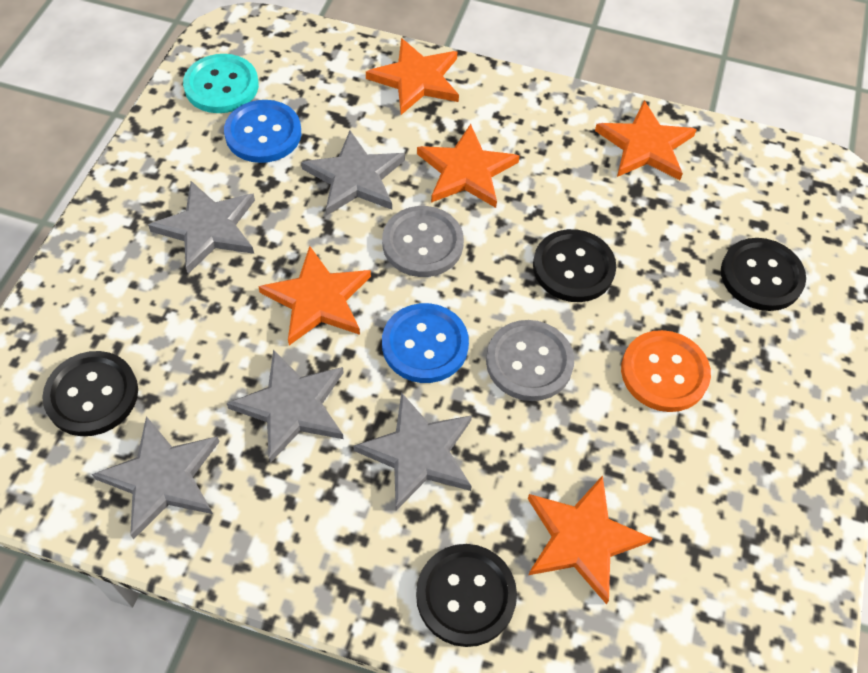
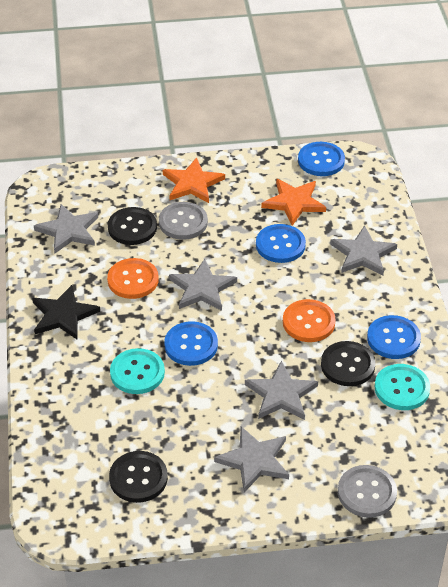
black button: [42,351,138,436] [416,544,517,647] [533,229,616,302] [721,238,806,311] = 4 -> [108,207,157,245] [109,451,168,503] [321,341,376,386] = 3
black star: none = 0 -> [32,285,100,339] = 1
blue button: [224,100,301,163] [382,303,469,383] = 2 -> [164,321,218,366] [256,224,306,263] [298,142,345,176] [367,315,421,359] = 4
orange button: [621,330,711,412] = 1 -> [107,258,159,299] [283,299,336,342] = 2
orange star: [258,246,371,345] [366,38,459,115] [417,124,520,208] [528,475,653,604] [595,100,697,180] = 5 -> [163,157,225,203] [261,179,326,226] = 2
turquoise button: [183,54,259,113] = 1 -> [110,348,165,394] [375,364,430,410] = 2

